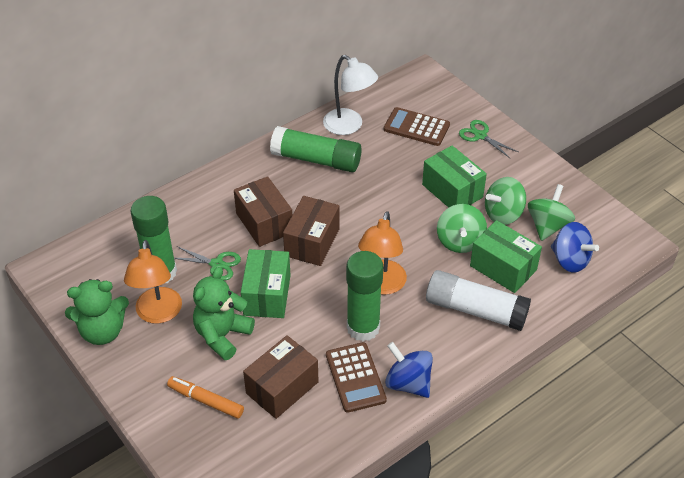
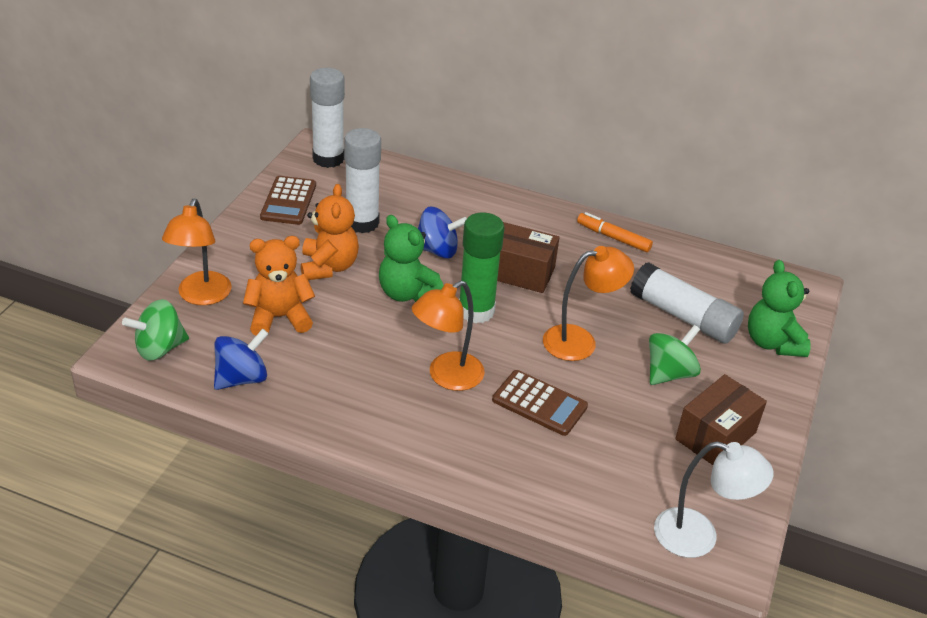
brown box: [234,176,292,247] [243,335,319,419] [283,196,340,266] = 3 -> [497,222,559,293] [675,374,767,465] = 2
green box: [241,249,291,318] [422,145,487,208] [470,220,542,293] = 3 -> none = 0
green glue stick: [130,196,177,283] [270,126,362,172] [346,251,383,341] = 3 -> [459,213,504,323] = 1
green scissors: [174,246,241,280] [459,120,518,158] = 2 -> none = 0
green spinning top: [437,204,487,253] [485,177,526,225] [528,184,575,241] = 3 -> [122,299,189,361] [649,325,701,385] = 2
orange lamp: [124,240,182,324] [358,211,407,295] = 2 -> [162,199,232,305] [412,281,485,391] [543,246,634,361] = 3
orange teddy bear: none = 0 -> [243,236,315,336] [301,184,359,280] = 2
white glue stick: [426,270,531,331] = 1 -> [310,68,345,168] [344,128,381,233] [630,262,744,344] = 3

